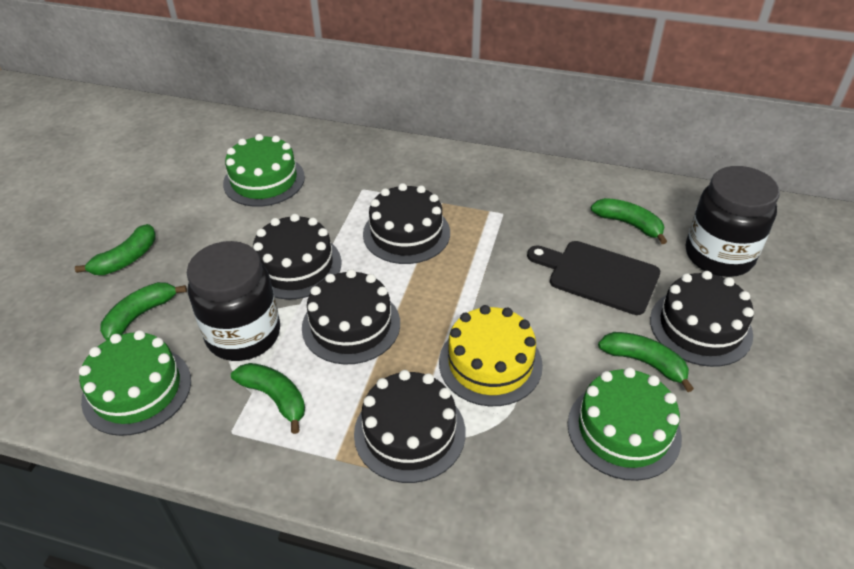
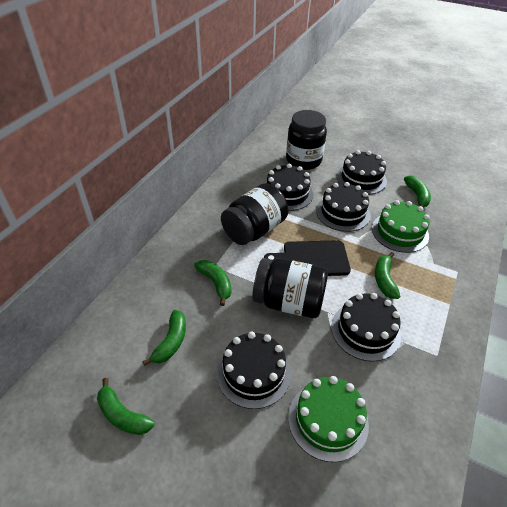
black jar: [187,241,280,361] [686,166,780,277] = 2 -> [221,183,288,245] [252,258,328,318] [286,110,327,170] = 3
green cake: [79,330,191,436] [223,134,305,207] [568,367,682,481] = 3 -> [288,376,369,462] [372,200,430,253] = 2
yellow cake: [439,305,543,406] = 1 -> none = 0

